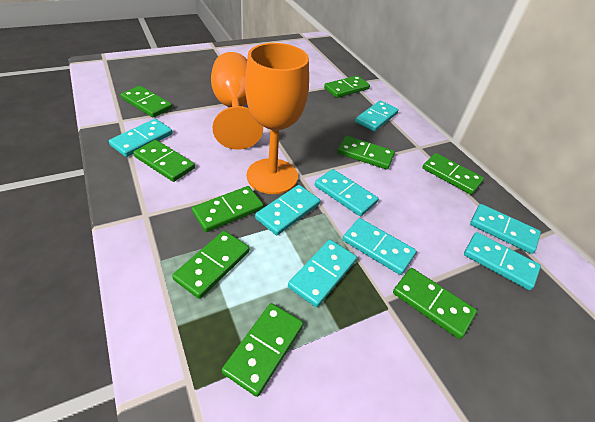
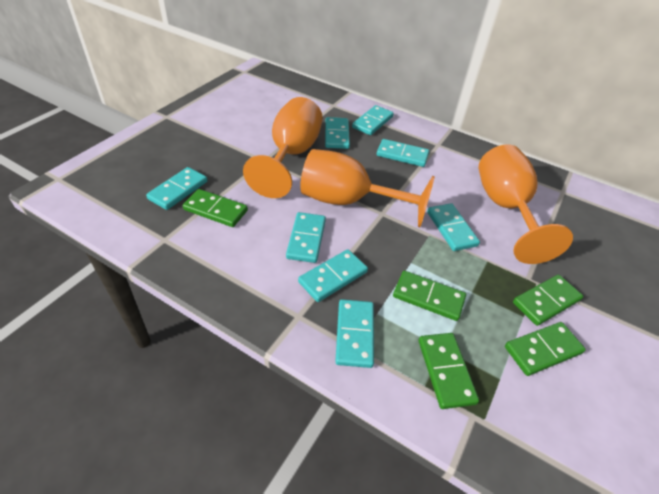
green domino: [121,86,172,117] [133,140,195,182] [172,231,250,299] [192,186,264,232] [222,303,303,397] [324,76,370,98] [337,136,395,170] [393,268,477,339] [422,153,484,195] = 9 -> [183,189,248,227] [393,271,466,321] [419,333,479,409] [505,322,586,376] [513,275,583,326] = 5
orange goblet: [211,52,263,150] [245,43,309,194] = 2 -> [243,97,323,198] [300,149,435,227] [478,144,573,264] = 3

